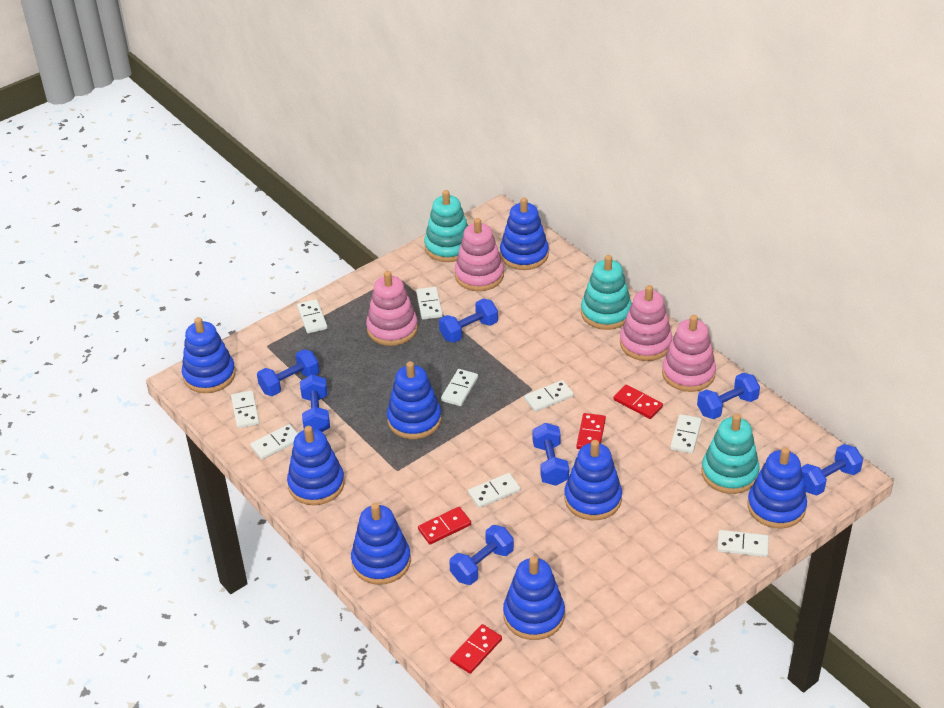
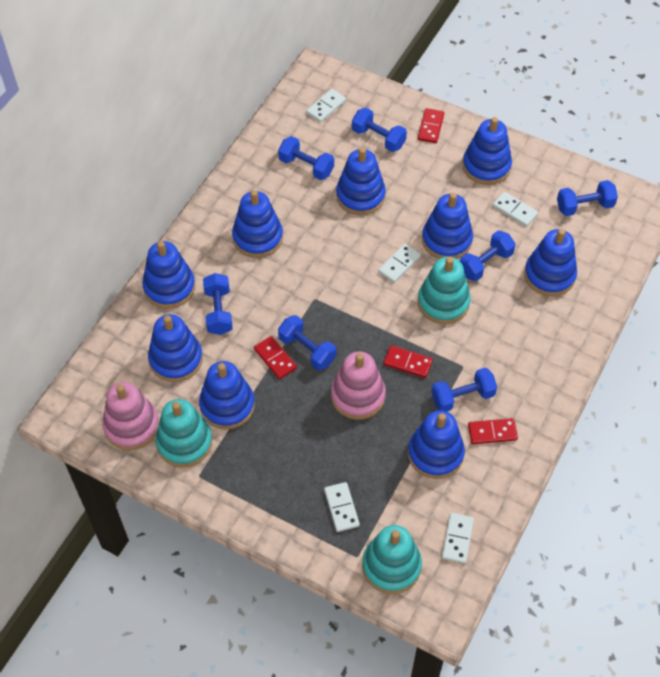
blue stacking toy: [182,317,236,393] [287,426,345,505] [351,503,411,585] [387,361,442,439] [500,197,549,270] [503,556,565,640] [564,440,622,520] [747,447,807,529] = 8 -> [142,241,195,308] [148,314,203,382] [199,361,255,429] [232,190,283,258] [336,147,386,215] [408,410,465,479] [422,193,473,259] [463,117,512,185] [524,229,577,296] = 9
pink stacking toy: [366,271,418,346] [455,218,504,291] [620,285,672,361] [662,315,716,392] = 4 -> [102,382,159,450] [331,351,386,420] = 2
white domino: [231,390,260,428] [250,424,298,460] [297,299,327,333] [416,287,443,320] [441,369,478,406] [468,473,521,508] [524,380,574,412] [670,414,702,454] [717,530,769,557] = 9 -> [306,89,346,122] [324,482,360,532] [378,244,421,283] [442,513,474,564] [493,192,538,227] = 5

